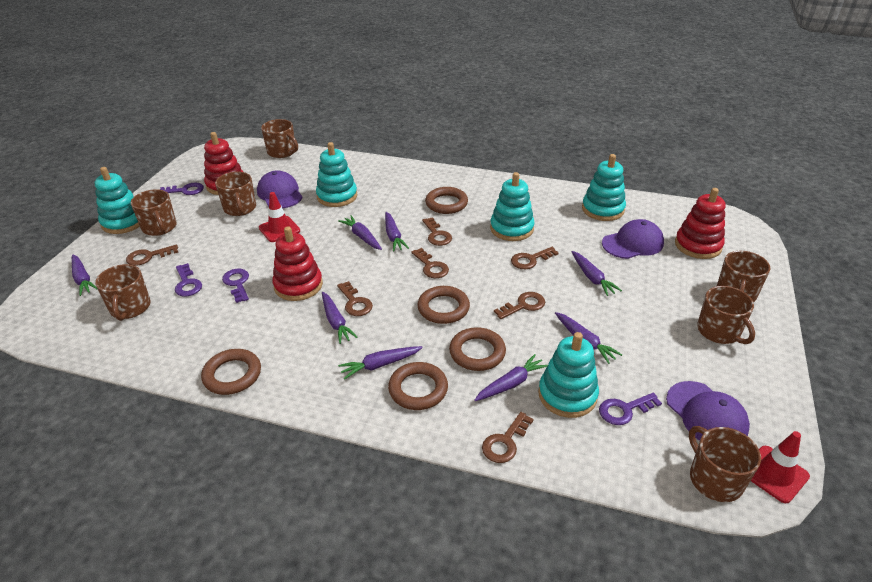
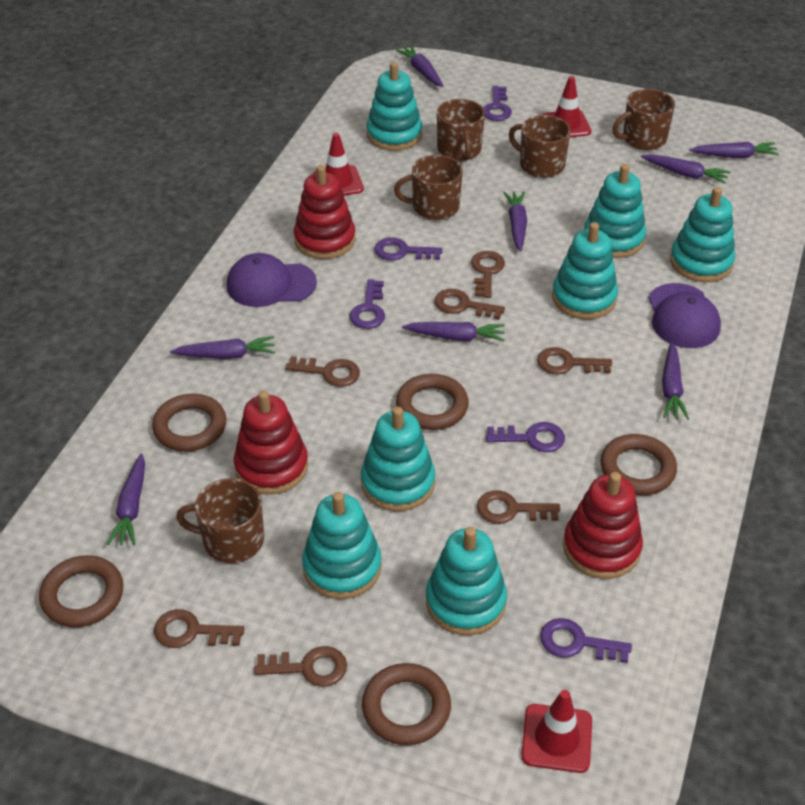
brown mug: [95,264,151,321] [131,189,177,236] [215,172,256,216] [261,119,298,158] [689,426,761,502] [697,286,755,344] [717,251,770,302] = 7 -> [176,478,264,563] [394,155,463,220] [437,99,485,161] [509,115,571,178] [613,89,675,150] = 5
purple cap: [257,170,303,208] [602,219,664,259] [666,381,750,441] = 3 -> [227,253,317,307] [648,283,721,348] = 2
purple key: [160,183,204,195] [175,263,202,297] [222,269,249,303] [599,393,662,425] = 4 -> [349,279,385,329] [374,237,443,260] [483,86,512,121] [486,422,565,452] [540,618,632,663] = 5
red traffic cone: [259,192,300,242] [751,431,810,503] = 2 -> [313,133,364,196] [521,690,592,773] [543,76,591,137] = 3
turquoise stacking toy: [95,167,140,234] [316,142,357,207] [490,172,535,241] [538,332,599,418] [582,154,626,221] = 5 -> [302,492,382,599] [361,407,435,511] [366,62,422,151] [426,527,507,635] [552,222,618,319] [584,164,646,258] [670,187,735,282] = 7

